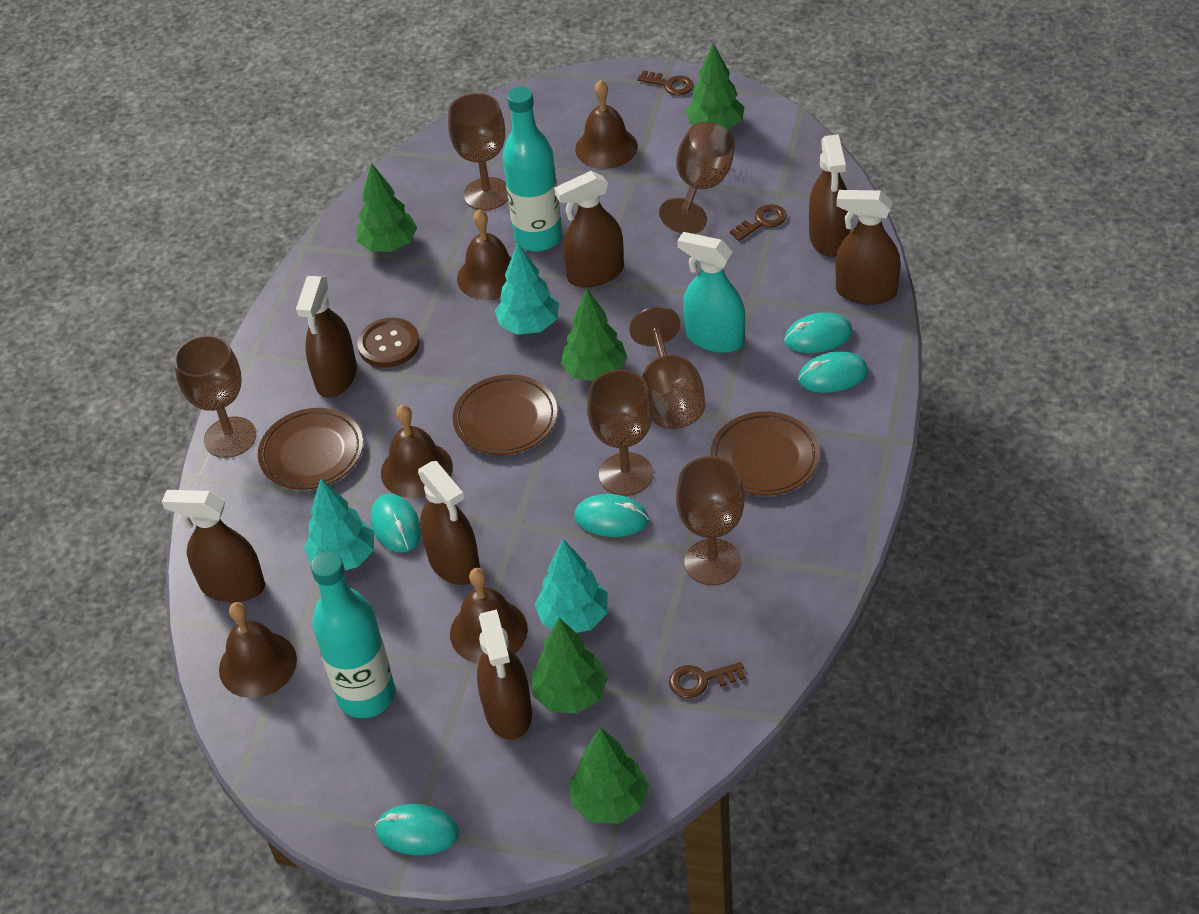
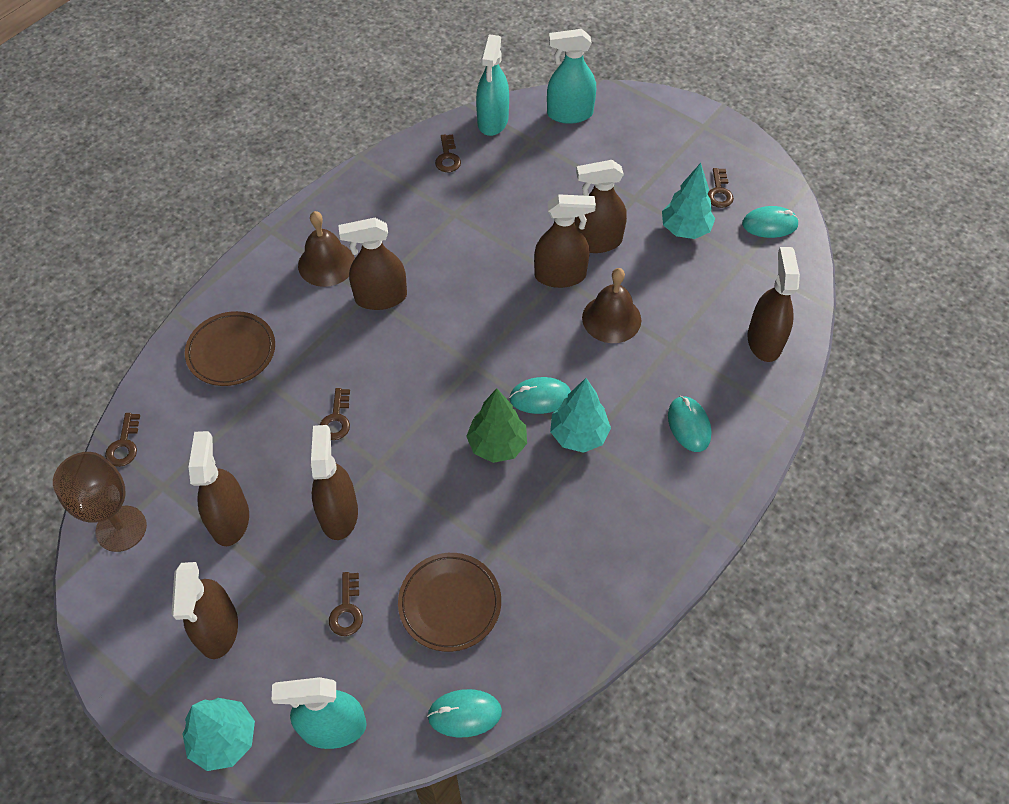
brown bell: [219,602,297,698] [381,405,453,498] [450,568,528,664] [457,209,512,300] [575,80,638,169] = 5 -> [298,211,355,287] [582,268,641,343] = 2
brown button: [357,318,420,367] = 1 -> none = 0
brown goblet: [174,335,256,458] [448,93,508,211] [587,369,653,496] [629,306,705,429] [659,122,735,234] [676,456,745,585] = 6 -> [53,452,147,552] = 1
brown key: [637,70,694,96] [669,662,746,698] [730,204,787,241] = 3 -> [105,413,140,467] [320,388,350,440] [329,572,363,636] [435,135,461,172] [708,168,734,208] = 5
brown plate: [258,408,363,490] [453,374,558,455] [711,411,819,496] = 3 -> [185,311,275,386] [398,553,501,652] = 2
green tree: [357,163,417,252] [532,618,608,714] [561,288,627,381] [569,727,649,824] [685,43,745,130] = 5 -> [466,388,527,463] = 1
turquoise bottle: [311,551,395,718] [502,87,562,251] = 2 -> none = 0
turquoise mouse: [371,494,421,553] [375,804,459,855] [574,494,649,537] [784,312,853,353] [798,351,868,393] = 5 -> [427,689,502,737] [509,377,571,414] [668,396,711,452] [742,206,799,238] = 4
turquoise spray bottle: [677,232,745,353] = 1 -> [272,677,367,749] [476,34,509,136] [547,29,596,124] = 3

